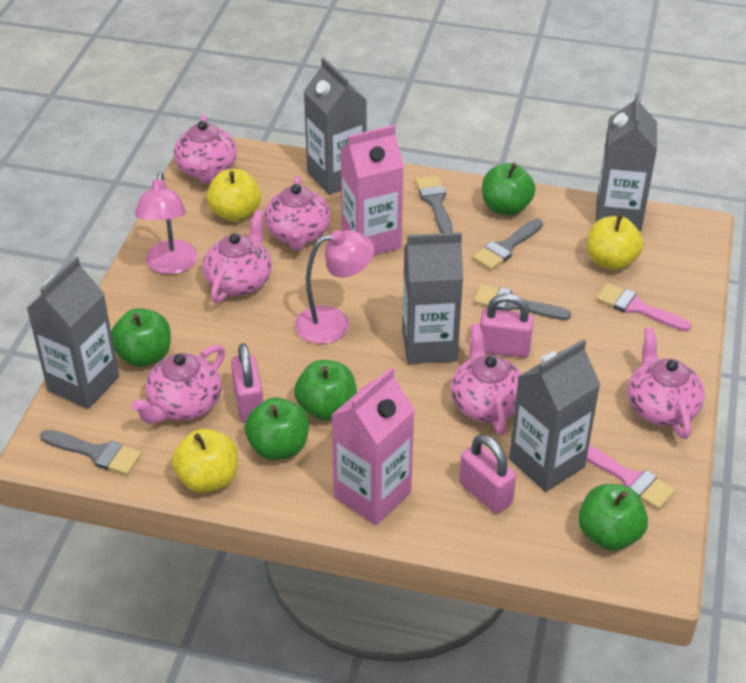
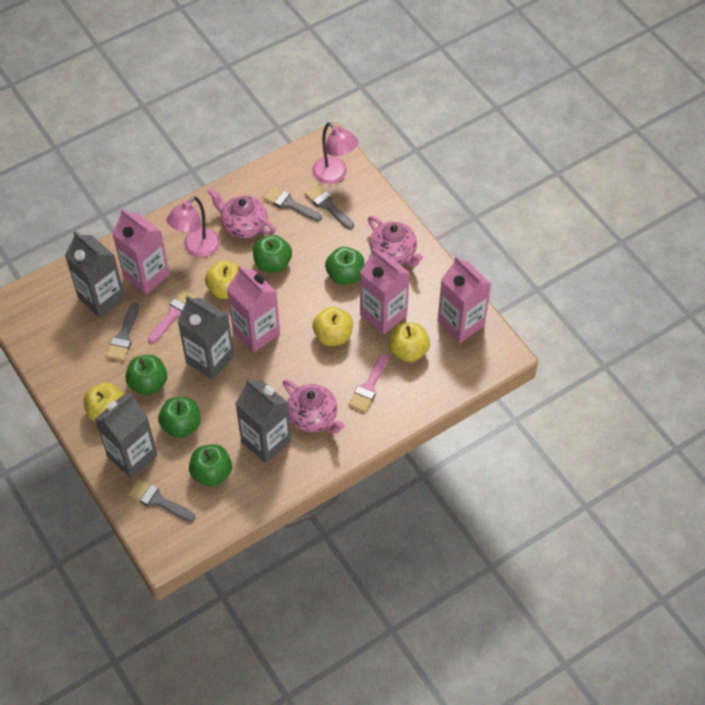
grey carton: [27,257,119,409] [303,58,366,195] [402,232,463,364] [509,339,601,492] [596,92,657,231] = 5 -> [65,231,125,318] [95,393,157,478] [178,296,234,380] [235,379,291,463] = 4
pink carton: [331,367,415,525] [340,125,404,256] = 2 -> [112,208,170,295] [227,265,280,353] [360,248,410,335] [437,256,491,344] = 4
pink padlock: [231,343,263,422] [459,434,516,514] [480,293,534,358] = 3 -> none = 0
pink teapot: [131,345,225,424] [174,115,237,184] [203,210,272,303] [264,175,331,251] [450,324,522,435] [628,327,705,439] = 6 -> [208,188,276,239] [283,379,345,434] [368,216,423,267] = 3
yellow apple: [172,429,238,493] [207,169,261,222] [587,214,643,270] = 3 -> [84,382,124,422] [205,260,239,299] [313,307,353,346] [389,323,430,362] = 4

